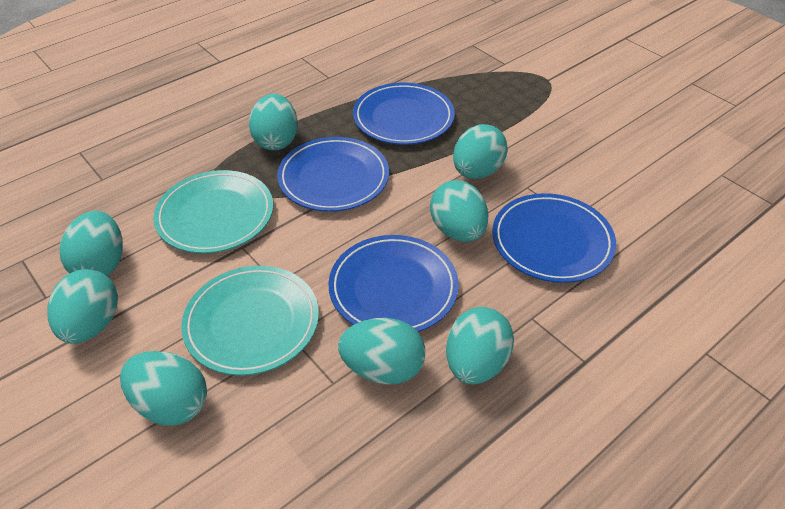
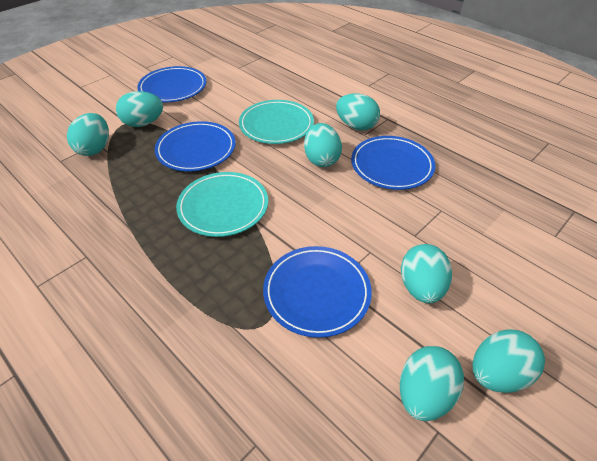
turquoise egg: [47,269,118,344] [59,211,123,276] [120,351,207,426] [249,94,298,150] [338,318,425,385] [430,180,488,242] [446,307,514,384] [453,124,508,179] = 8 -> [67,113,109,156] [116,91,163,127] [304,123,342,167] [336,93,380,131] [400,346,464,421] [401,244,452,303] [472,329,545,393] = 7

